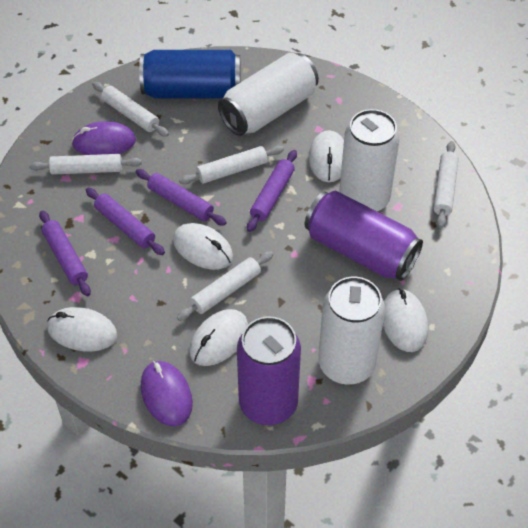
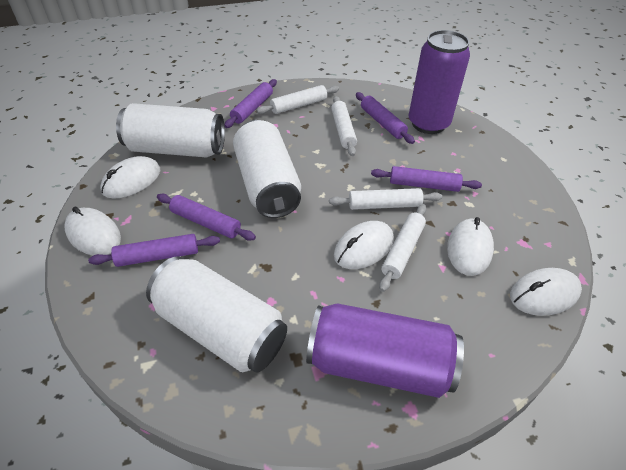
blue can: [139,50,241,98] = 1 -> none = 0
purple mouse: [71,121,136,155] [141,361,193,427] = 2 -> none = 0
purple rolling pin: [39,210,91,296] [86,188,165,255] [136,169,227,225] [247,150,297,232] = 4 -> [88,234,220,267] [157,194,256,241] [224,79,277,128] [356,92,415,144] [371,166,482,192] = 5
white rolling pin: [29,154,142,175] [92,82,169,137] [177,251,273,321] [179,146,284,184] [434,141,459,228] = 5 -> [256,85,339,114] [329,188,442,210] [331,96,357,156] [379,204,427,292] = 4

